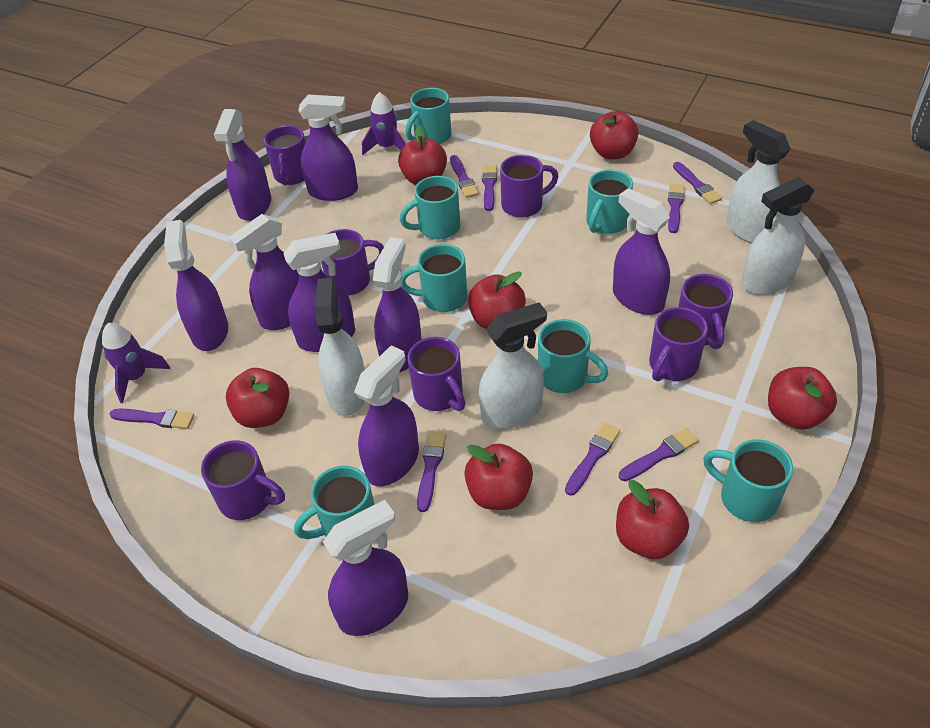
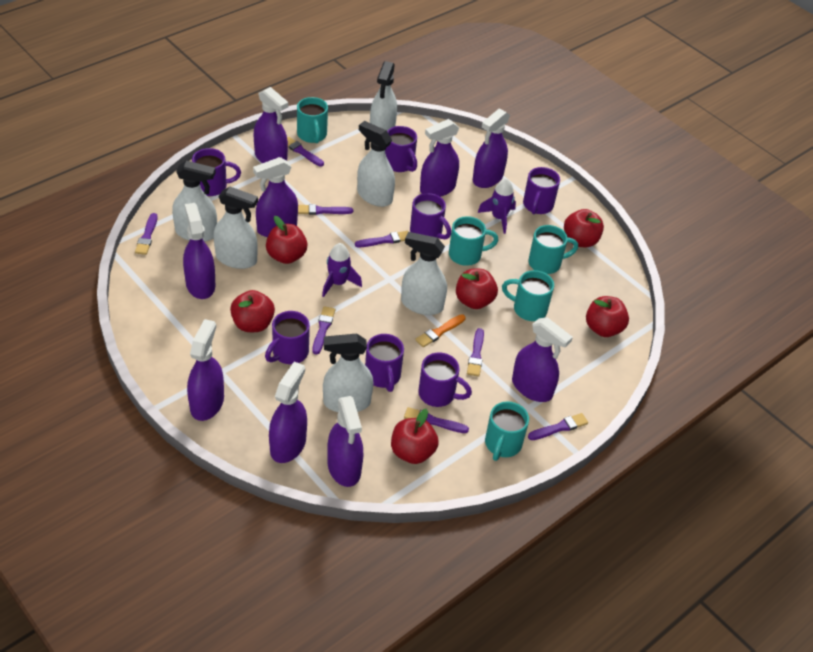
orange brush: none = 0 -> [415,314,466,347] = 1
red apple: [226,368,289,428] [398,125,447,185] [464,443,533,510] [468,271,526,329] [590,111,639,159] [616,480,689,559] [768,367,837,430] = 7 -> [230,290,275,332] [266,216,307,264] [391,409,439,464] [456,269,498,309] [564,209,604,247] [586,296,629,337] = 6
turquoise mug: [294,466,375,539] [400,176,460,239] [401,244,467,312] [405,88,452,144] [538,319,608,393] [586,169,633,234] [703,440,793,522] = 7 -> [297,97,328,143] [449,216,498,266] [485,401,529,461] [502,270,554,321] [528,225,578,274] = 5
white spray bottle: [316,278,365,416] [479,302,547,429] [727,120,791,244] [741,177,815,295] = 4 -> [172,161,217,242] [213,187,258,269] [323,334,373,412] [357,121,395,207] [370,61,397,131] [401,232,447,315] = 6

